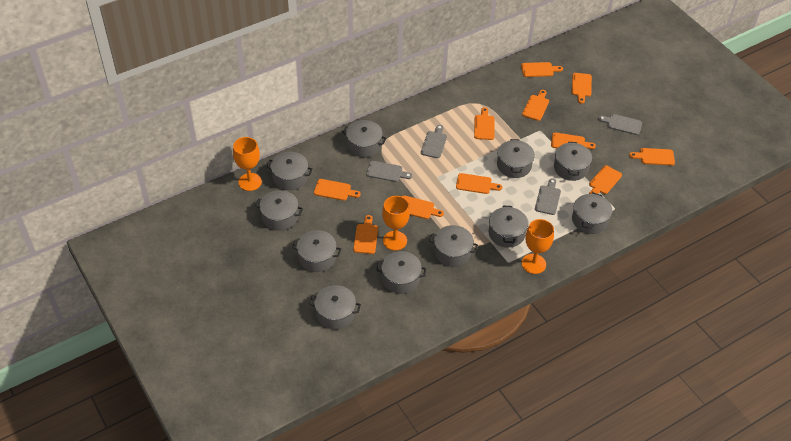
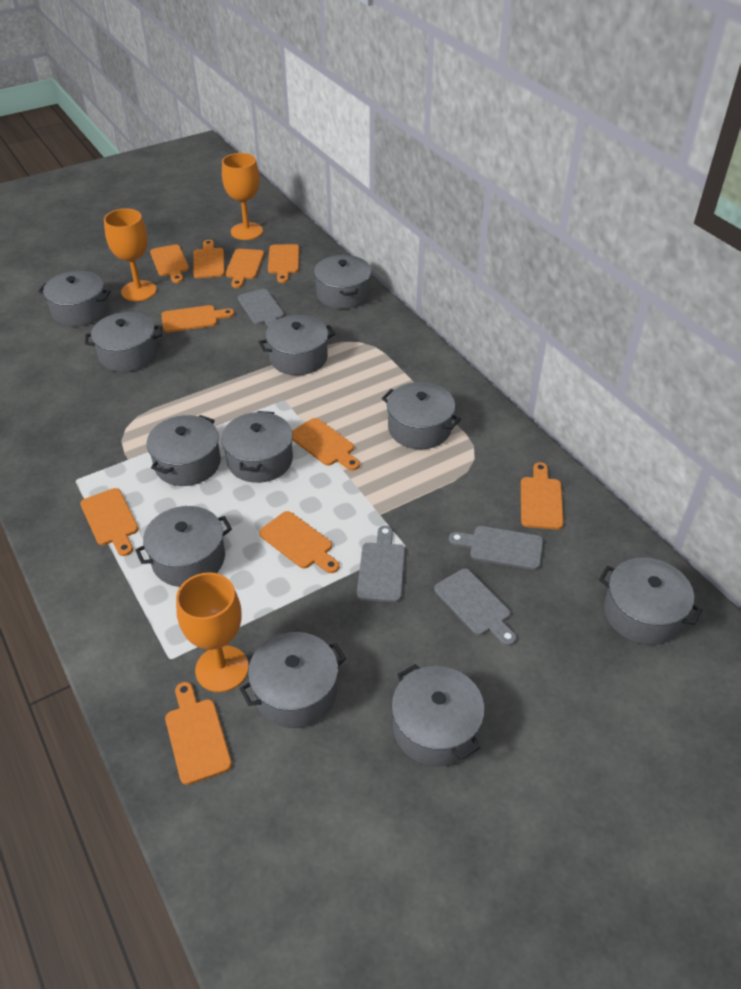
orange cutting board: [314,179,361,201] [353,215,378,254] [402,195,444,219] [456,173,502,194] [474,107,495,140] [521,62,563,77] [522,90,549,121] [551,132,596,149] [572,73,592,104] [589,166,622,194] [629,148,675,165] = 11 -> [80,488,139,556] [150,244,189,283] [161,305,234,332] [165,682,232,785] [193,240,225,278] [225,249,264,288] [259,511,340,573] [268,244,299,283] [292,418,360,470] [521,462,564,530] = 10

